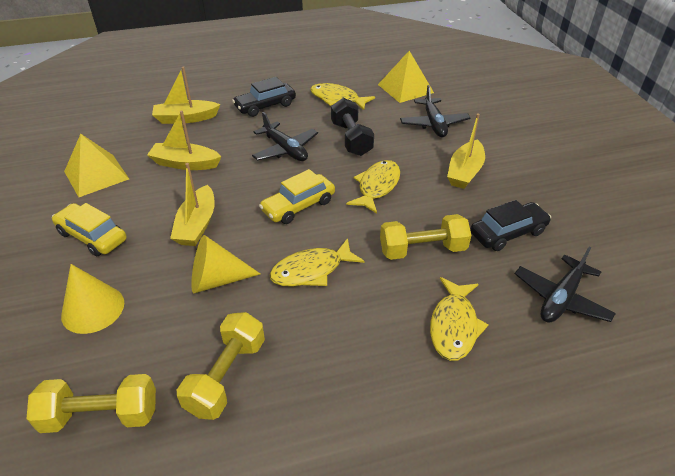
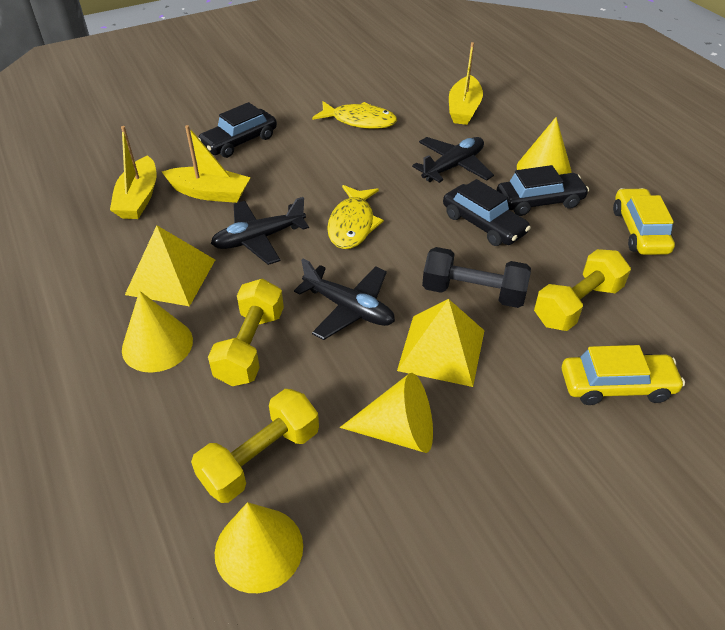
black car: [232,77,296,117] [470,200,551,251] = 2 -> [198,102,277,158] [443,179,531,246] [497,165,589,216] = 3
yellow boat: [147,111,222,170] [152,66,221,124] [170,163,215,246] [447,113,485,189] = 4 -> [110,126,157,219] [162,125,251,203] [449,42,483,125] = 3
yellow cone: [61,264,124,334] [191,235,260,294] = 2 -> [122,291,193,373] [215,502,303,593] [340,373,433,453] [517,117,572,175] = 4
yellow fish: [270,238,365,287] [310,83,375,110] [346,160,400,214] [430,277,489,361] = 4 -> [312,101,397,129] [327,185,384,249] = 2

